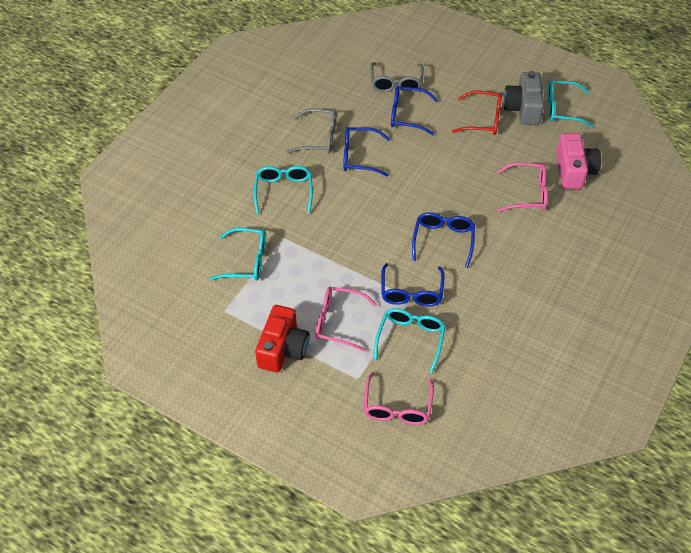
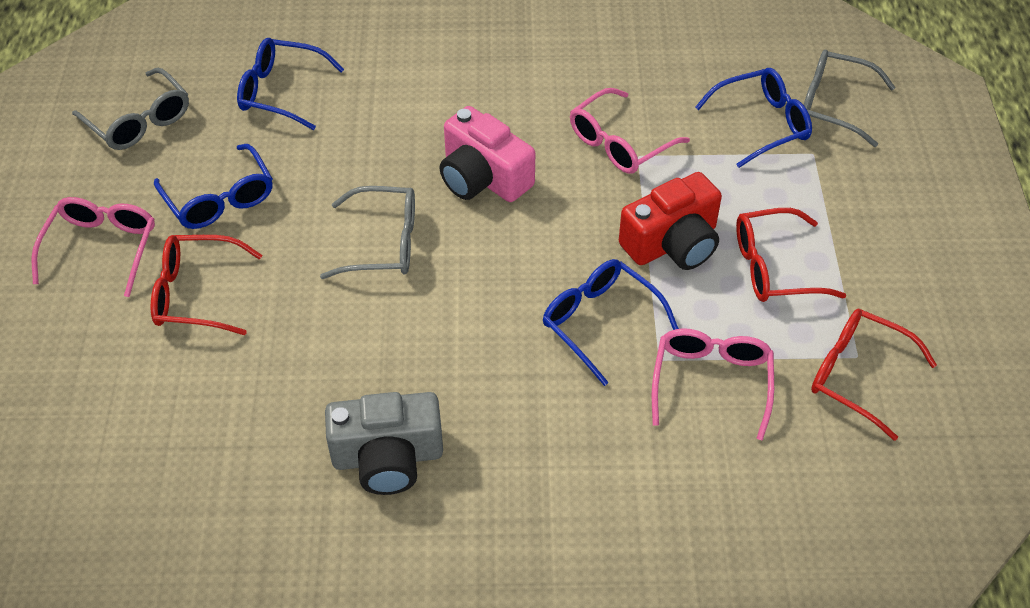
grey glasses: [286,109,337,153] [370,62,424,93] = 2 -> [72,68,189,150] [320,186,415,279] [804,50,896,147] = 3
red glasses: [452,91,502,135] = 1 -> [151,235,262,335] [736,208,846,302] [811,309,937,441] = 3
turquoise glasses: [210,228,266,281] [253,166,313,214] [374,308,446,373] [547,80,593,127] = 4 -> none = 0

